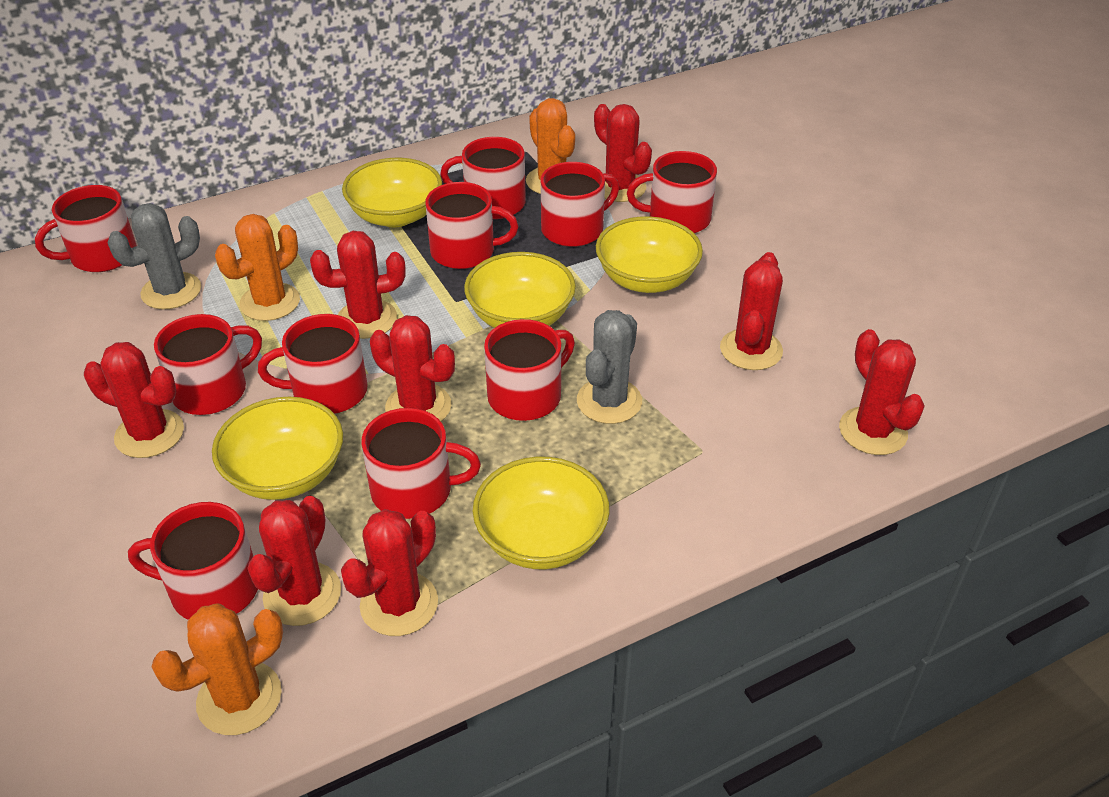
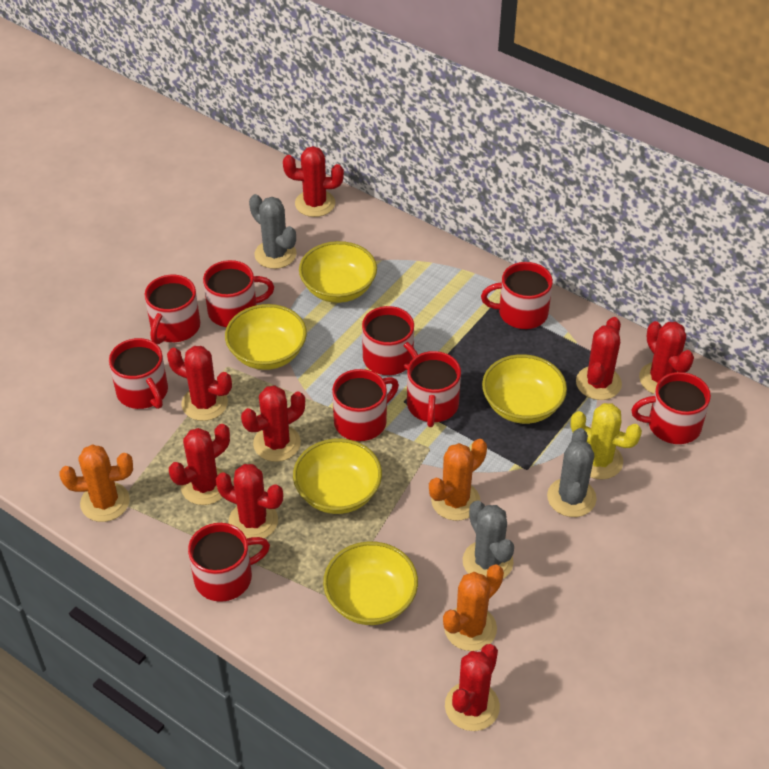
grey cactus: [107,203,201,309] [577,310,642,424] = 2 -> [249,194,297,269] [463,500,514,579] [547,428,597,517] = 3
red mug: [35,185,137,272] [128,502,258,620] [154,314,262,415] [258,314,368,414] [361,408,481,519] [426,182,518,269] [440,137,526,219] [484,319,575,421] [541,162,619,247] [627,151,717,233] = 10 -> [109,338,168,409] [144,275,200,344] [188,523,270,602] [203,260,274,327] [332,369,399,441] [362,306,418,375] [407,351,461,427] [481,262,553,329] [631,372,711,444] = 9
yellow cactus: none = 0 -> [571,403,642,479] = 1

